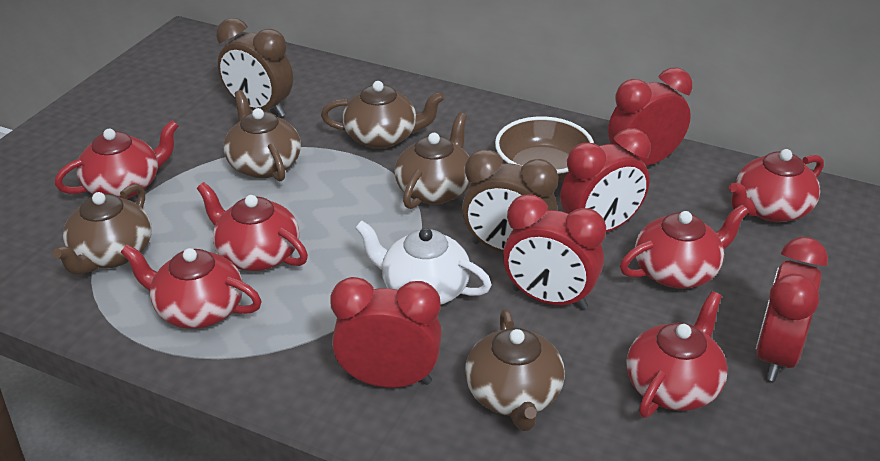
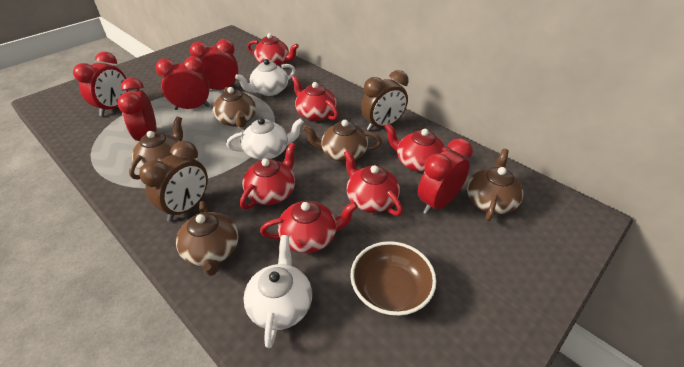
white teapot: [355,220,492,305] = 1 -> [227,118,304,160] [235,59,295,96] [243,235,312,348] = 3

